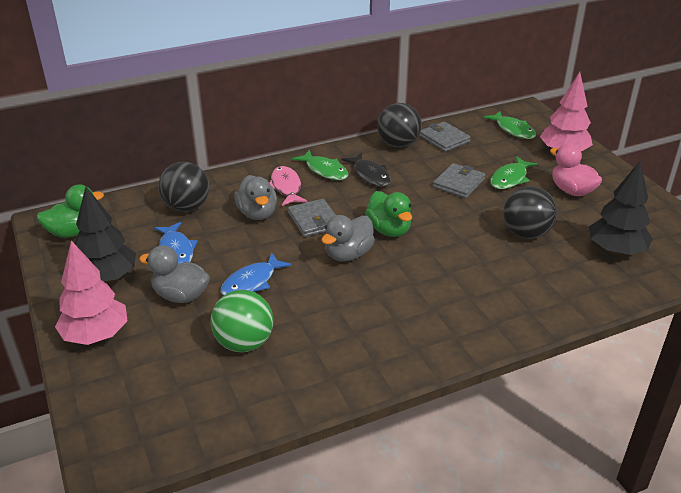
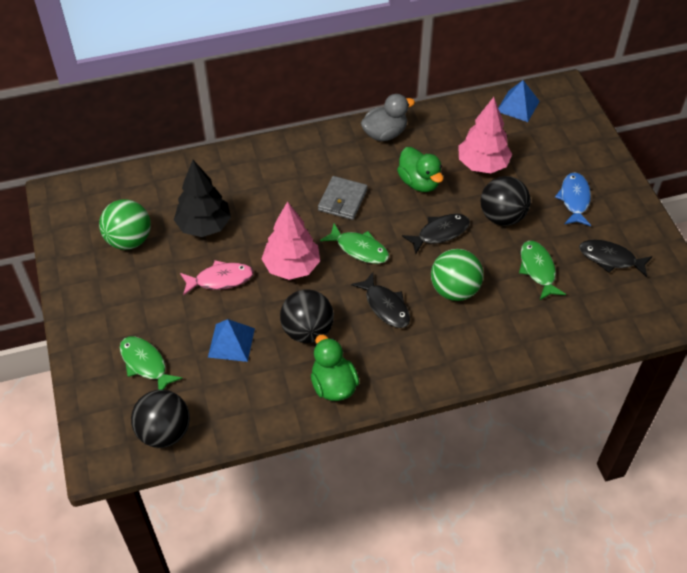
black fish: [342,153,391,187] = 1 -> [351,272,410,328] [402,214,470,254] [579,240,652,277] = 3
black tree: [75,187,136,283] [589,161,653,255] = 2 -> [174,160,231,237] = 1
blue fish: [154,222,198,263] [221,252,292,296] = 2 -> [555,172,591,226] = 1
blue pyramid: none = 0 -> [208,319,255,362] [498,80,540,122] = 2
green ball: [210,290,273,352] = 1 -> [99,199,151,250] [431,249,483,301] = 2
grey duck: [139,245,210,303] [234,175,277,220] [321,215,375,261] = 3 -> [361,94,415,141] = 1
grey wallet: [288,199,336,237] [419,121,471,152] [433,163,485,198] = 3 -> [318,176,368,220] = 1
pink duck: [550,143,602,196] = 1 -> none = 0

